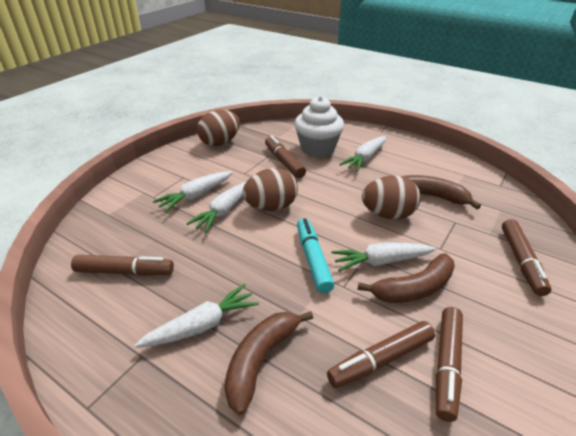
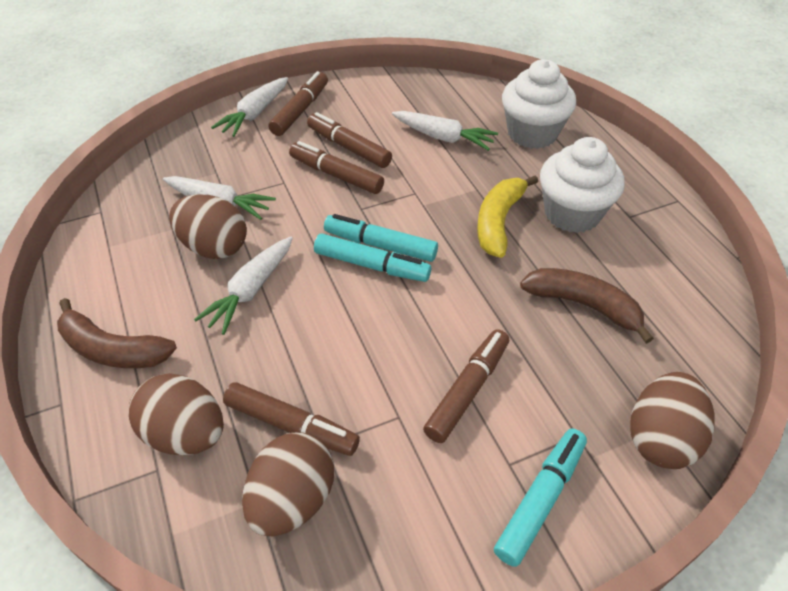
brown banana: [224,311,313,415] [358,253,455,303] [402,175,481,209] = 3 -> [57,298,177,368] [520,268,654,344] = 2
brown egg: [197,110,240,146] [242,168,298,211] [362,175,421,219] = 3 -> [128,373,224,455] [169,194,247,259] [242,432,334,536] [630,372,715,469] = 4
turquoise marker: [297,218,334,293] = 1 -> [314,233,431,282] [324,214,438,262] [494,428,587,567] = 3
white carrot: [135,284,259,348] [153,171,233,212] [186,181,247,233] [331,242,436,272] [339,136,386,172] = 5 -> [163,176,276,220] [194,237,293,335] [211,77,288,137] [392,111,498,151] = 4
white cupcake: [294,96,344,157] = 1 -> [502,59,576,149] [540,137,625,233] = 2
yellow banana: none = 0 -> [477,176,538,258] = 1

